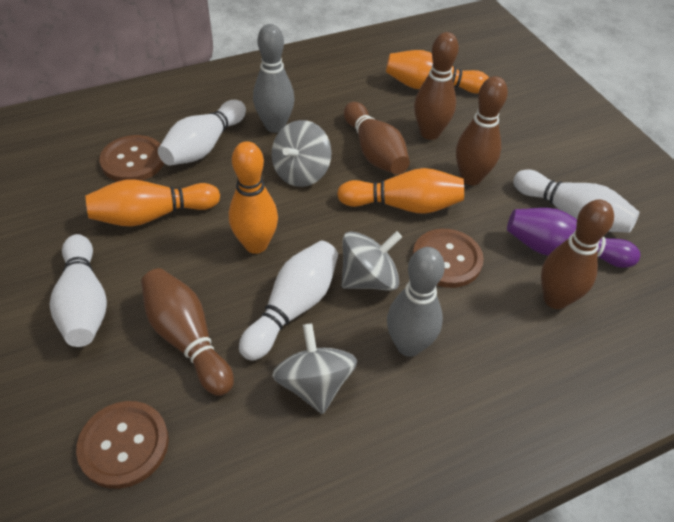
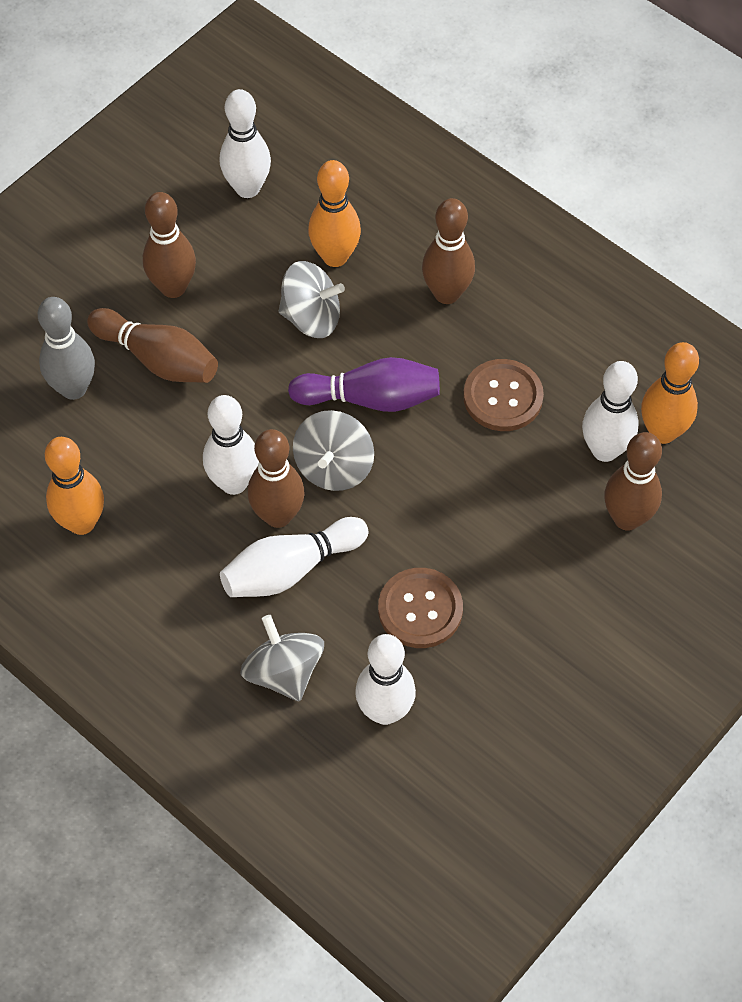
brown button: [76,401,169,489] [99,135,164,182] [412,229,484,288] = 3 -> [378,568,463,648] [463,359,544,431] = 2
grey bowling pin: [253,24,295,133] [387,247,445,357] = 2 -> [38,297,95,400] = 1
orange bowling pin: [85,180,220,227] [229,141,278,254] [337,168,464,214] [386,50,489,94] = 4 -> [45,437,104,535] [308,160,361,267] [641,342,699,444] = 3
white bowling pin: [50,234,107,347] [158,100,246,166] [239,241,338,361] [513,170,640,233] = 4 -> [203,395,259,495] [220,89,271,198] [220,517,369,597] [355,634,416,725] [582,361,639,462] = 5

